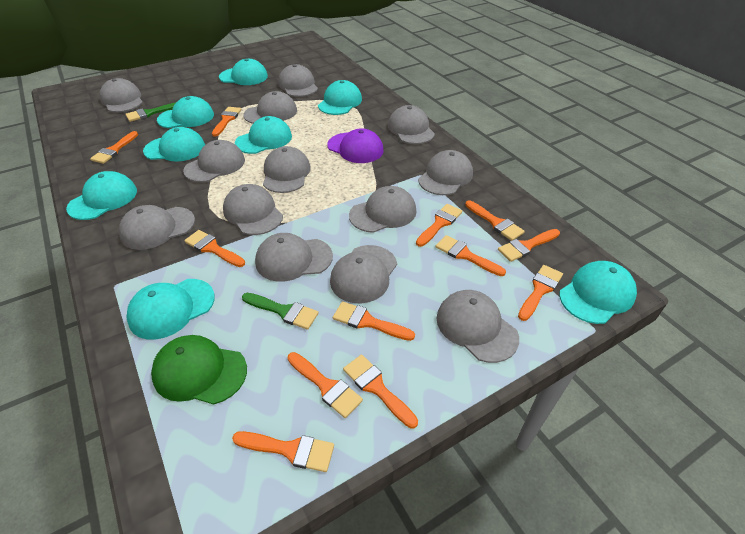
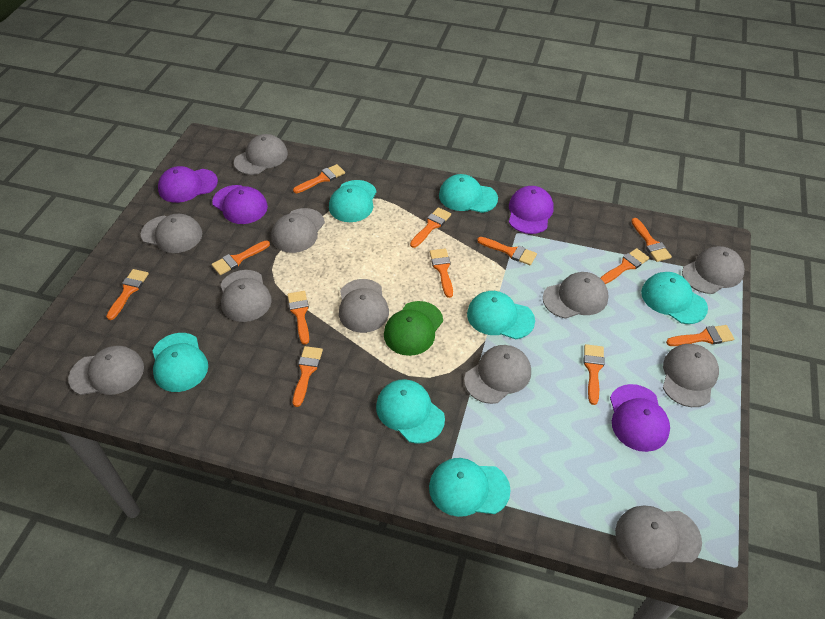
green brush: [126,103,175,122] [242,293,319,330] = 2 -> none = 0
grey cap: [99,78,143,112] [119,205,195,250] [183,140,245,182] [223,184,283,235] [243,91,297,124] [255,233,333,282] [263,146,311,193] [278,64,318,97] [330,245,397,303] [349,186,416,233] [388,105,435,144] [418,150,473,195] [436,290,519,363] = 13 -> [68,346,144,395] [141,214,202,253] [221,270,272,322] [234,134,288,175] [271,208,325,253] [339,279,389,333] [464,345,531,404] [543,272,609,319] [615,506,702,569] [663,344,719,407] [682,246,745,294] = 11
purple cap: [327,128,384,163] = 1 -> [158,166,218,203] [212,185,268,224] [509,186,554,234] [610,384,670,452] = 4
turquoise cap: [66,171,137,220] [126,279,215,340] [143,127,205,161] [157,96,214,128] [219,59,268,85] [235,116,292,154] [318,80,362,115] [559,261,637,324] = 8 -> [152,333,208,392] [329,180,377,222] [376,379,445,444] [429,458,511,517] [439,174,498,213] [467,291,535,340] [641,272,708,324] = 7

